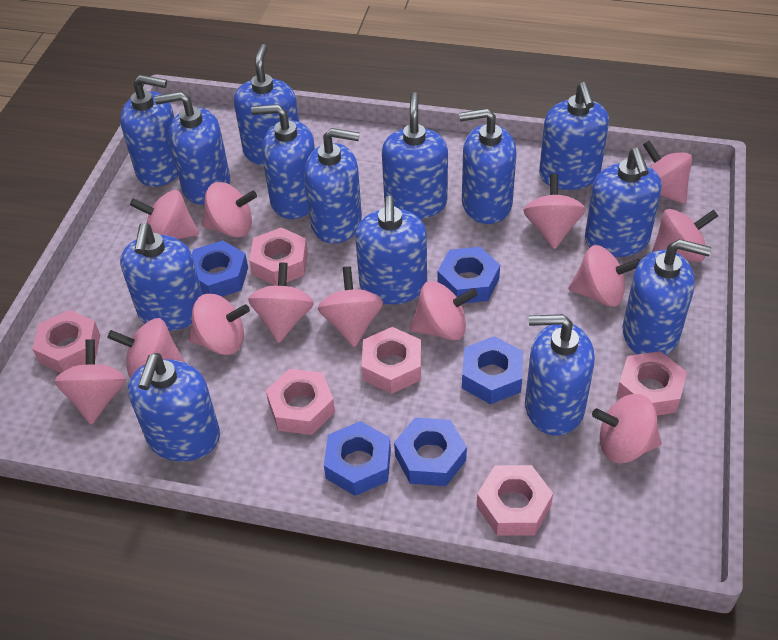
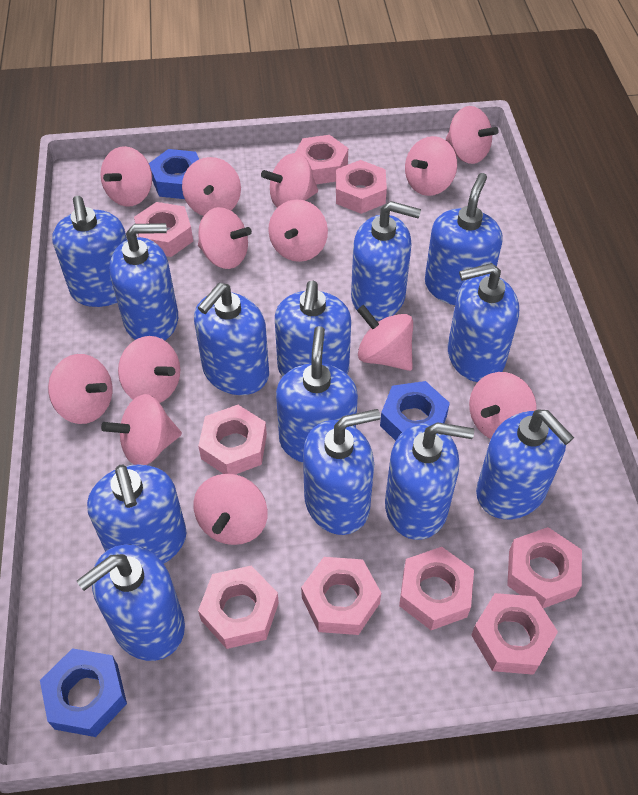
blue nut: [192,240,248,297] [324,421,391,496] [394,417,467,486] [437,247,500,303] [462,336,523,404] = 5 -> [40,648,127,737] [149,149,199,199] [380,381,450,441] = 3
blue soap dispenser: [120,75,178,187] [120,223,203,331] [128,353,220,462] [154,91,230,205] [234,44,299,166] [251,104,315,219] [304,128,362,243] [355,196,427,304] [382,92,448,219] [459,108,516,224] [525,314,595,436] [539,82,609,190] [585,148,662,257] [623,239,711,355] = 14 -> [52,196,127,307] [76,544,185,661] [87,464,186,564] [109,223,178,341] [194,283,269,395] [275,281,351,377] [276,326,358,463] [303,409,381,535] [351,201,421,321] [385,422,474,540] [425,173,503,305] [448,263,519,382] [476,410,574,519] = 13
pink nut: [32,310,100,373] [249,227,308,286] [266,369,335,435] [362,327,421,394] [477,465,553,536] [616,351,687,416] = 6 -> [134,202,193,257] [198,405,267,474] [198,566,279,649] [295,135,348,184] [301,557,381,635] [336,160,387,214] [399,547,474,630] [471,593,558,675] [507,527,582,608] = 9

